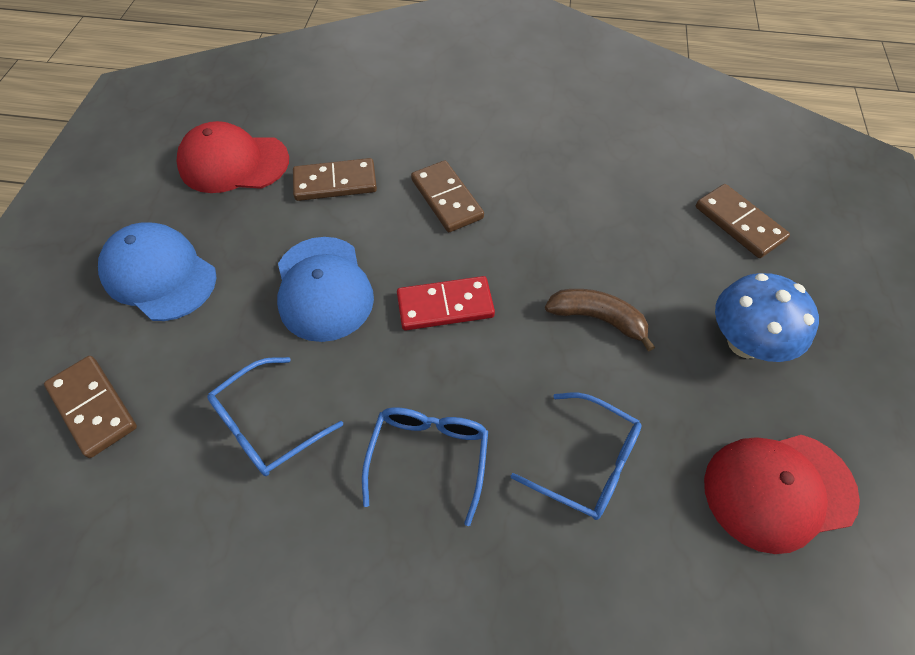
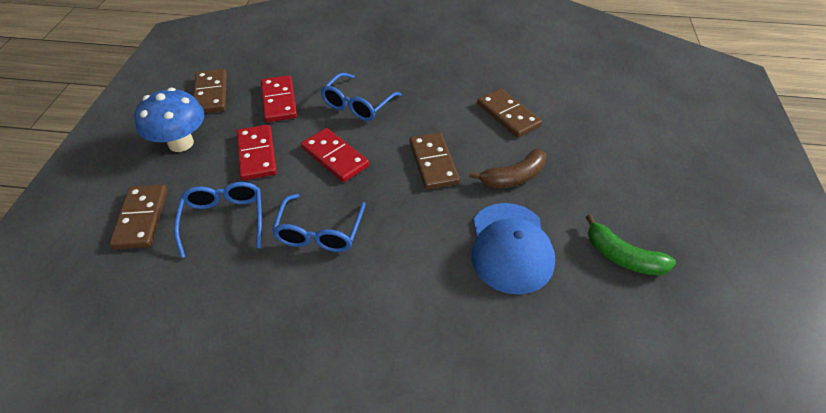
blue cap: [98,222,216,321] [277,237,374,342] = 2 -> [471,203,555,295] = 1
green banana: none = 0 -> [586,214,676,276] = 1
red cap: [176,121,289,193] [704,435,860,554] = 2 -> none = 0
red domino: [397,276,495,330] = 1 -> [237,125,277,180] [261,75,297,122] [301,128,369,182] = 3

